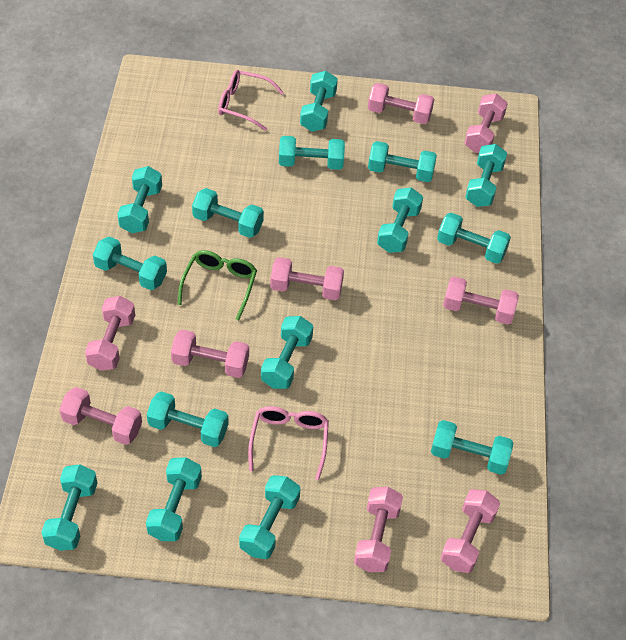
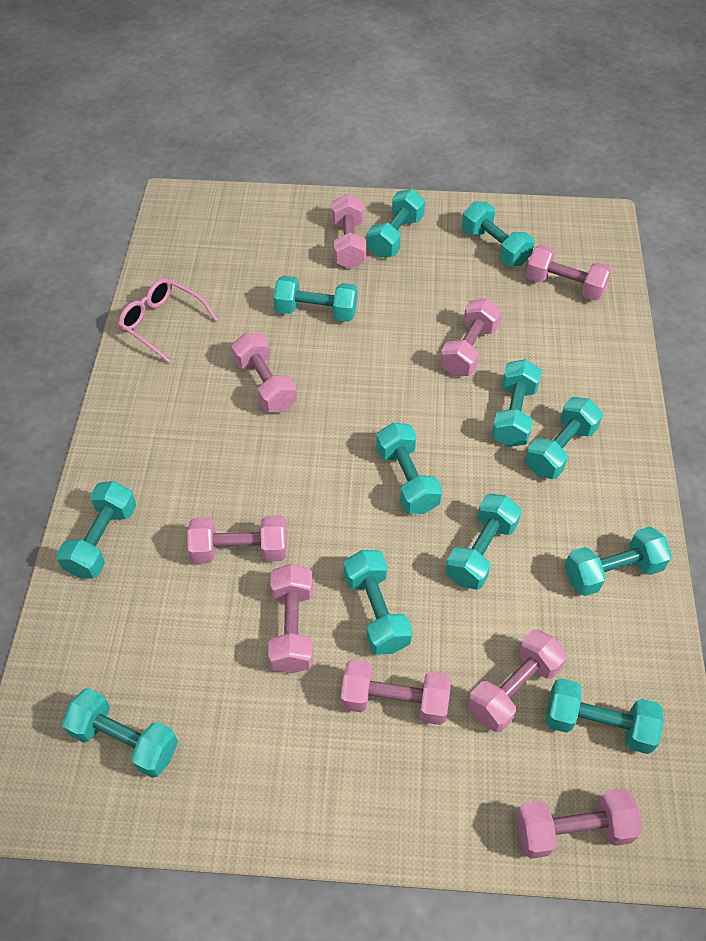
green glasses: [178,250,257,321] = 1 -> none = 0
pink glasses: [218,70,284,131] [248,406,329,480] = 2 -> [118,278,218,363] = 1
turquoise dumbbell: [41,465,97,551] [93,236,167,290] [118,166,162,233] [146,457,202,541] [147,391,228,447] [192,188,264,238] [239,475,300,559] [261,316,313,389] [279,136,345,170] [300,71,338,132] [368,141,437,182] [377,187,423,253] [431,420,514,475] [437,213,511,264] [465,144,507,207] = 15 -> [56,481,136,578] [61,688,178,778] [273,276,358,322] [344,550,413,655] [367,189,425,258] [376,423,442,514] [445,494,522,590] [462,201,534,266] [491,359,542,447] [525,397,603,479] [546,678,664,754] [565,527,672,596] = 12

